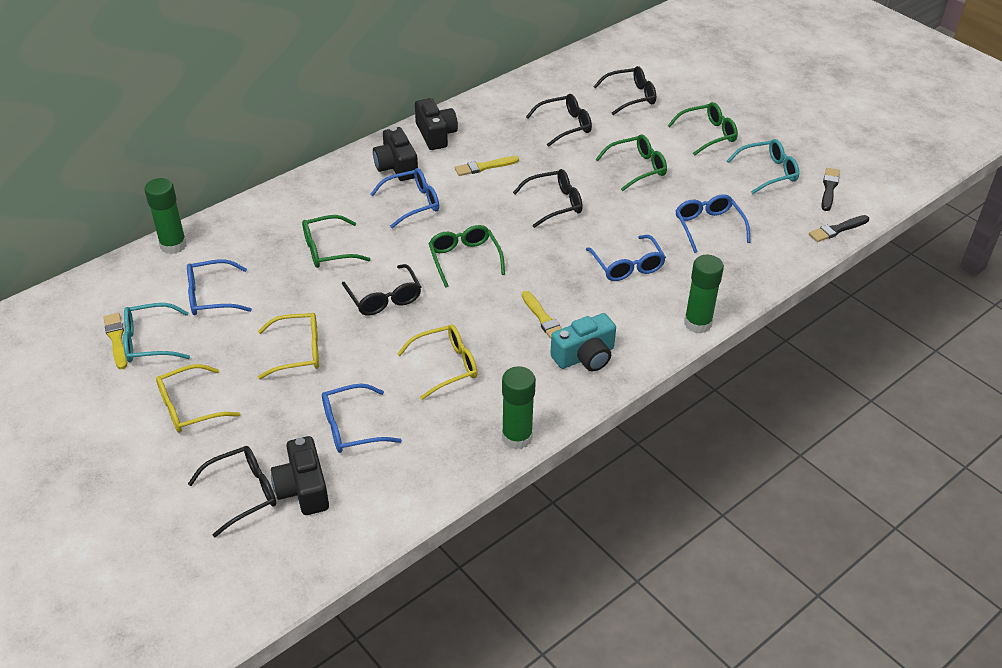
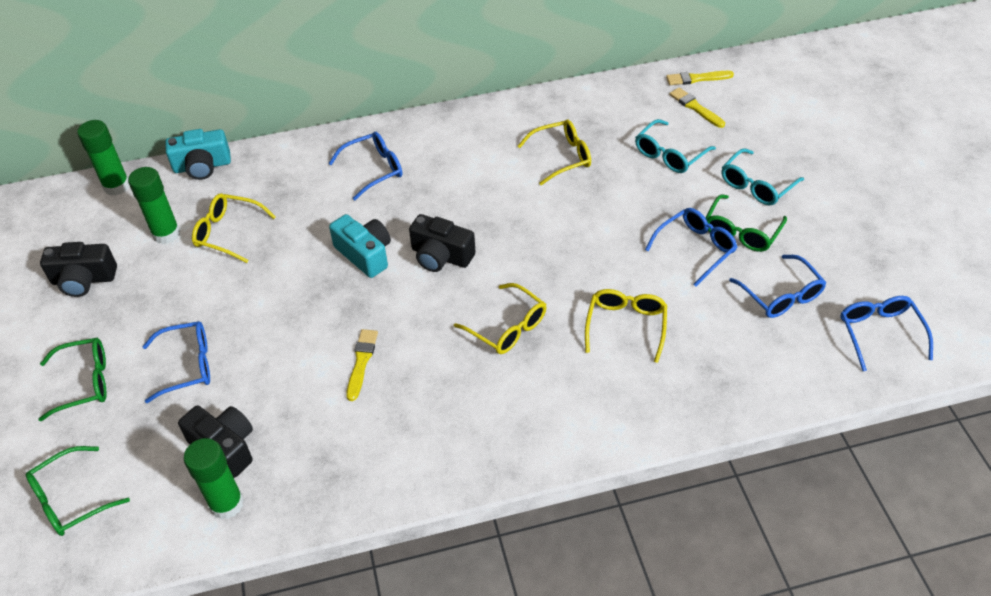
black brush: [809,215,869,242] [821,168,840,211] = 2 -> none = 0
black glasses: [188,446,276,538] [342,264,421,315] [513,169,583,228] [526,94,592,147] [593,66,656,115] = 5 -> none = 0
green glasses: [302,215,370,268] [428,225,505,288] [596,134,667,191] [667,102,738,156] = 4 -> [26,446,130,536] [38,338,107,421] [706,194,787,252] = 3
turquoise camera: [550,313,616,371] = 1 -> [165,129,231,180] [329,214,391,278] = 2
yellow glasses: [156,364,240,433] [258,313,319,379] [397,325,478,400] = 3 -> [192,193,276,263] [454,283,546,354] [518,120,591,185] [585,289,667,363] = 4

